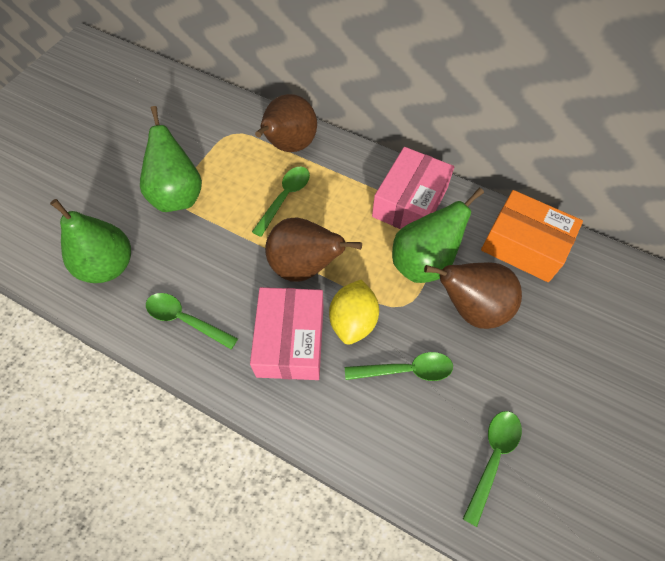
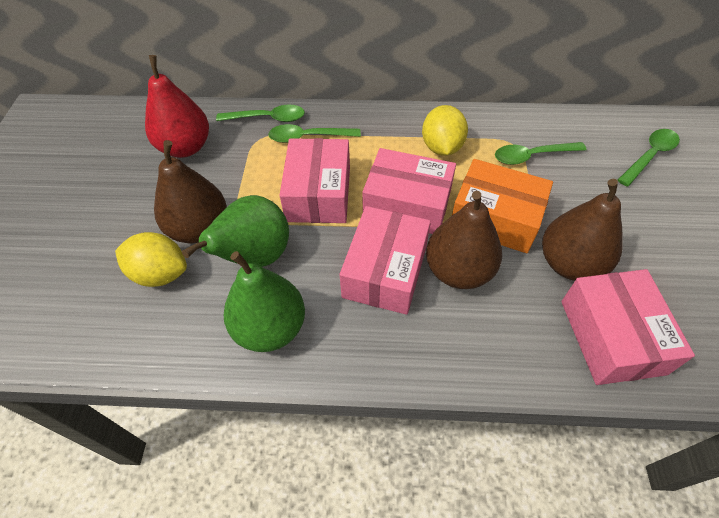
green pear: [50,199,131,283] [140,106,202,212] [392,188,484,283] = 3 -> [182,195,289,267] [224,251,305,352] = 2
pink box: [250,287,324,380] [372,147,454,229] = 2 -> [279,138,350,223] [340,206,431,315] [362,148,456,234] [561,269,695,385] = 4
red pear: none = 0 -> [145,55,209,158] = 1
yellow lemon: [329,280,379,345] = 1 -> [115,232,187,287] [422,105,468,156] = 2

